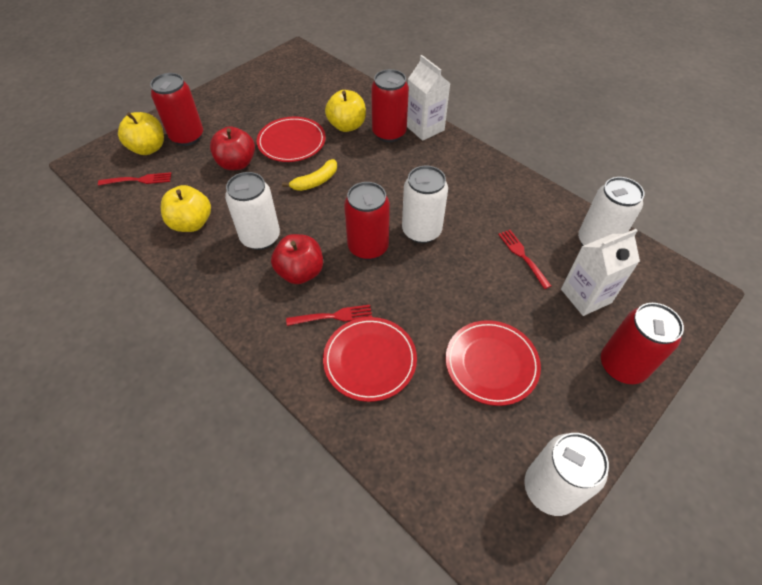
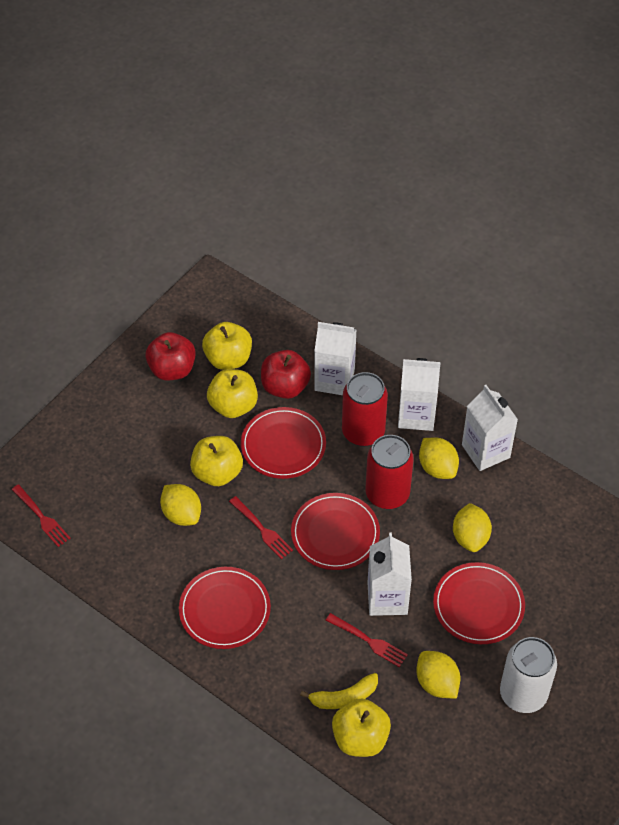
red can: [150,73,203,146] [344,182,390,260] [371,69,409,142] [601,303,684,384] = 4 -> [342,372,388,447] [365,435,414,509] = 2
red plate: [257,117,326,162] [323,317,417,402] [446,320,541,406] = 3 -> [179,567,271,649] [241,407,326,479] [291,493,380,570] [433,562,525,644] = 4
white can: [225,172,280,250] [402,166,448,243] [524,433,609,516] [578,177,645,246] = 4 -> [500,637,557,713] = 1
white carton: [407,55,451,141] [561,229,640,316] = 2 -> [314,322,357,395] [367,532,412,616] [398,358,441,431] [462,385,518,471] = 4
yellow apple: [118,112,164,155] [161,185,211,232] [325,90,366,132] = 3 -> [190,436,243,486] [202,322,252,370] [207,369,258,418] [332,698,391,757] = 4
yellow lemon: none = 0 -> [160,484,201,526] [416,651,460,699] [419,437,459,479] [453,503,492,552] = 4

